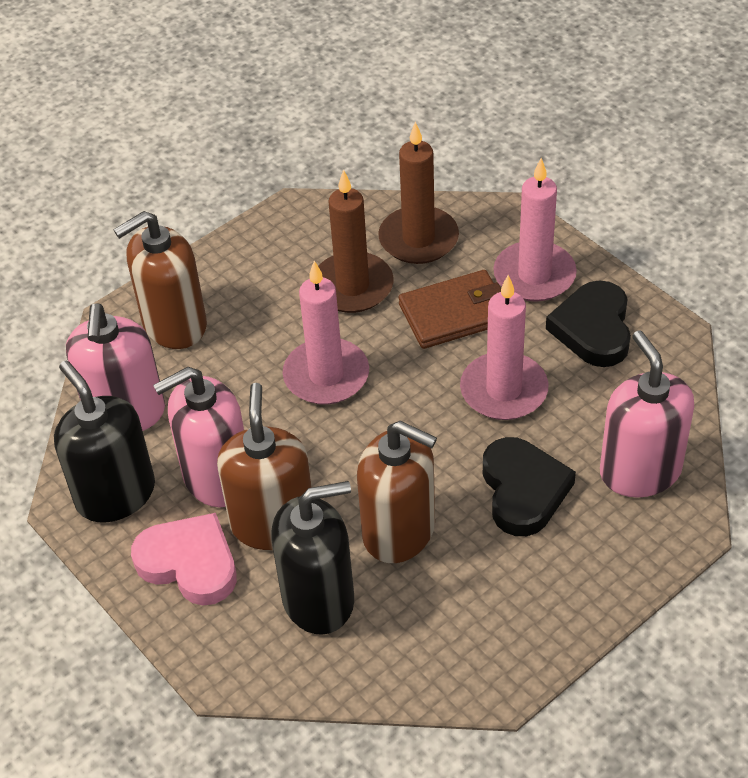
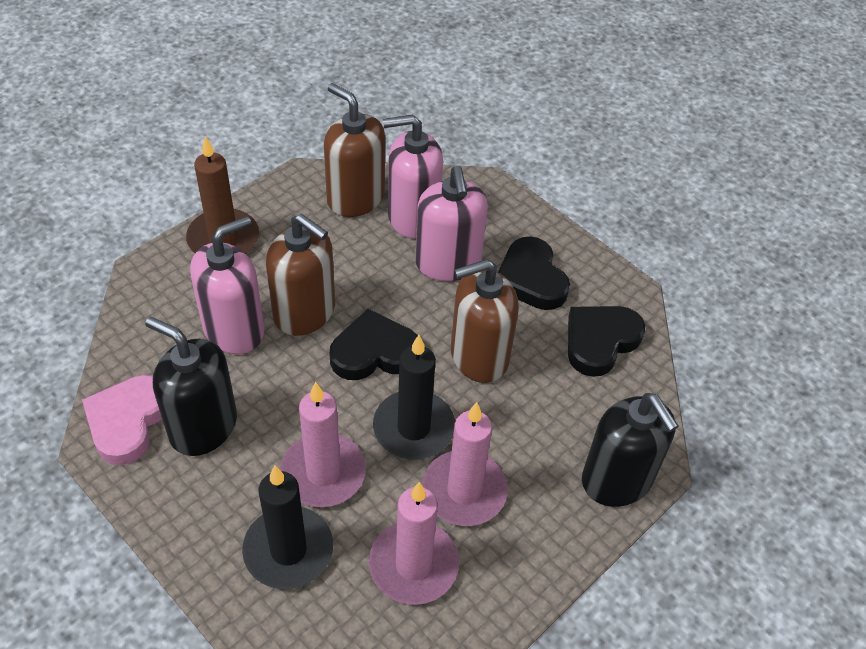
black candle: none = 0 -> [242,466,333,589] [373,335,455,459] = 2
black heart: [483,437,576,536] [546,280,631,367] = 2 -> [329,309,418,380] [498,236,570,310] [568,306,645,377] = 3
brown candle: [318,170,394,313] [378,122,459,264] = 2 -> [186,136,259,254] = 1
brown wallet: [399,270,501,349] = 1 -> none = 0

